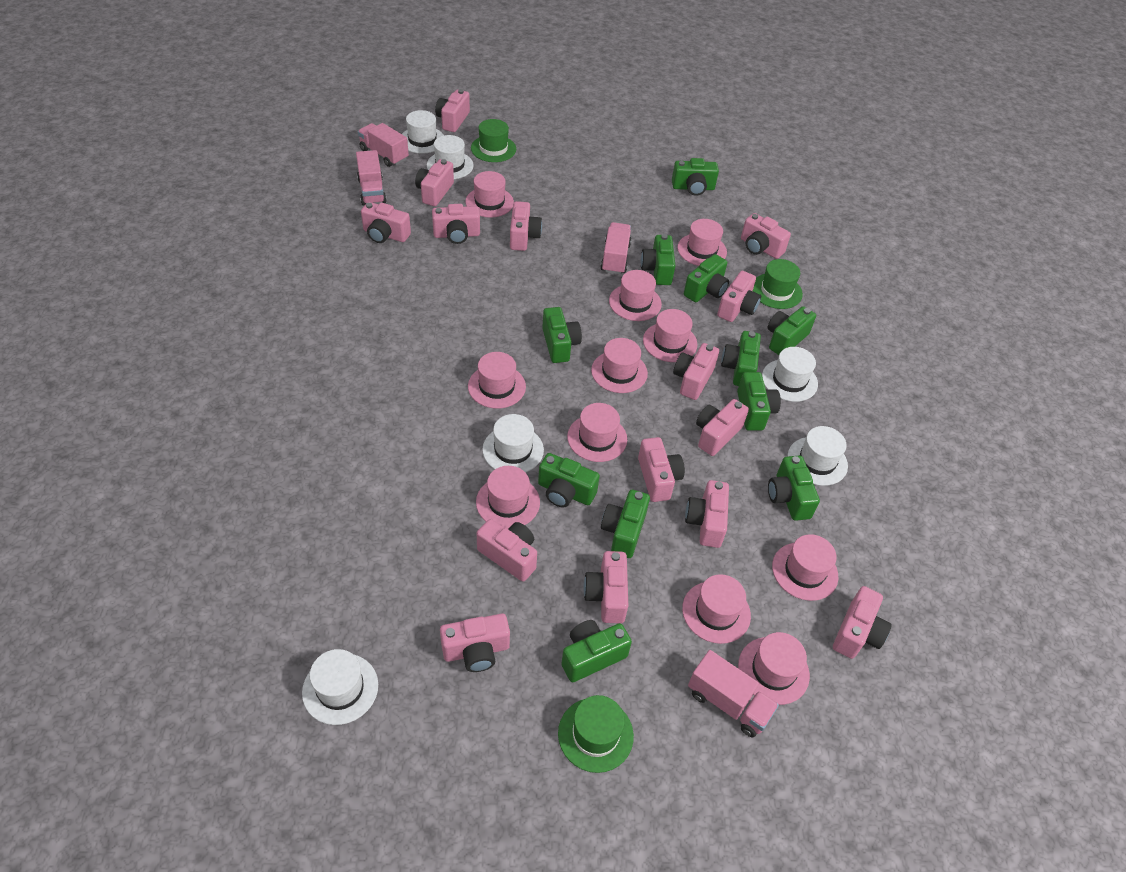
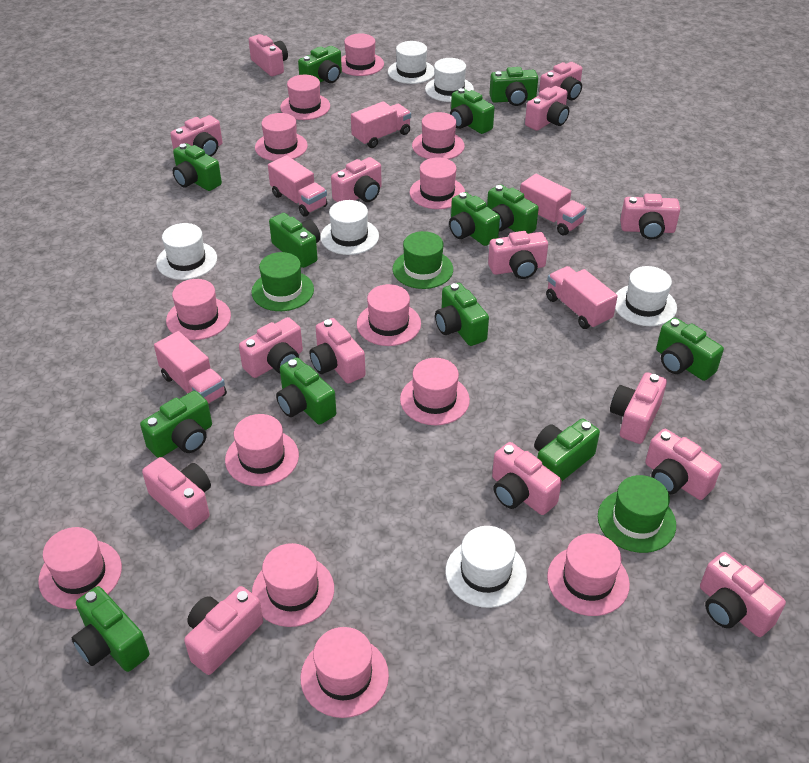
green camera: [538,453,600,507] [542,307,582,363] [561,620,632,683] [601,490,650,558] [641,234,675,285] [672,158,719,196] [684,254,729,302] [721,331,761,386] [737,372,781,431] [768,306,816,355] [768,455,820,521] = 11 -> [72,586,149,672] [140,391,212,458] [173,143,222,191] [269,213,320,268] [276,357,336,425] [298,46,342,83] [435,283,489,346] [449,192,500,246] [450,88,495,134] [487,184,539,234] [490,67,538,106] [534,419,600,481] [656,317,724,381] = 13
pink hat: [465,171,514,217] [468,352,526,409] [476,466,540,529] [567,403,627,462] [591,338,648,393] [609,270,662,321] [643,309,697,362] [677,219,727,266] [682,574,751,644] [738,632,810,705] [772,534,838,601] = 11 -> [38,527,122,609] [166,279,231,340] [225,414,299,486] [252,543,334,627] [255,113,308,161] [280,75,330,120] [301,627,389,718] [341,33,384,76] [357,284,421,346] [400,358,470,425] [410,157,465,209] [412,112,465,159] [547,533,630,616] = 13
pink truck: [356,150,387,205] [358,123,409,167] [600,222,631,275] [688,650,779,737] = 4 -> [154,331,227,404] [268,155,327,217] [351,101,411,148] [520,174,587,236] [546,266,618,329] = 5

